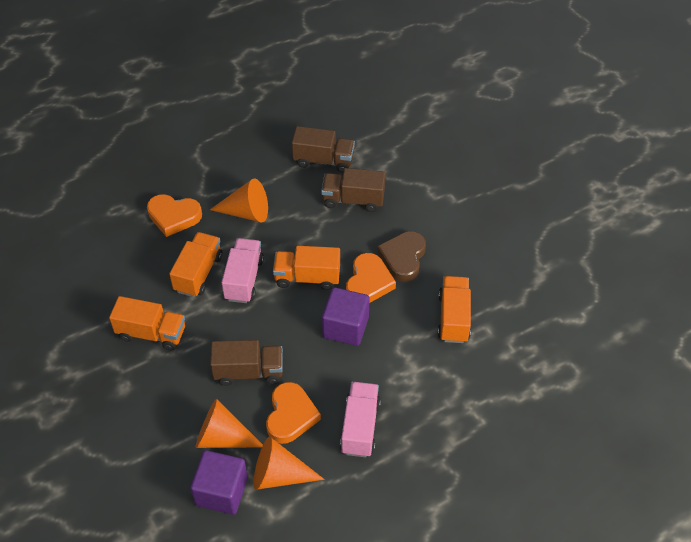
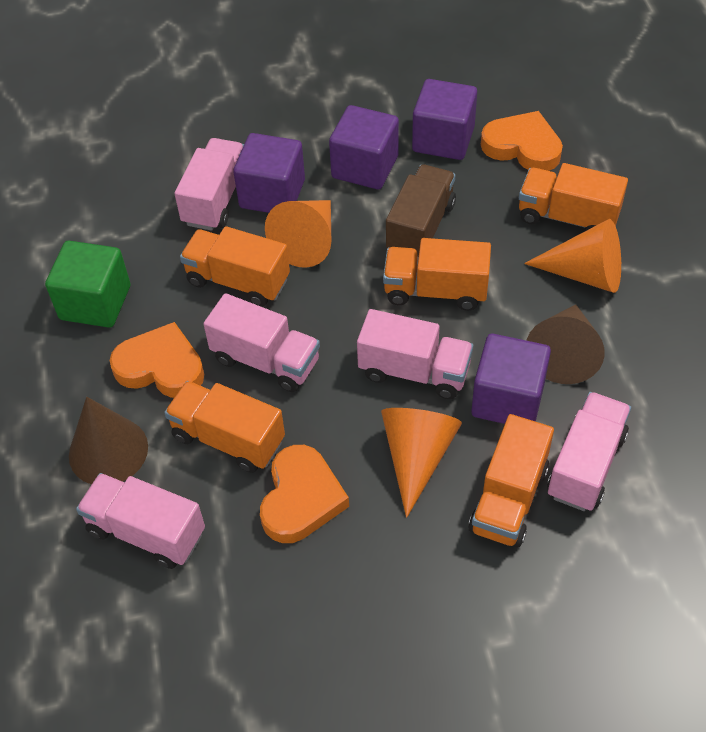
brown cone: none = 0 -> [69,397,148,485] [526,304,605,384] = 2
brown heart: [377,231,426,282] = 1 -> none = 0
brown truck: [210,340,283,386] [292,126,355,173] [321,168,386,212] = 3 -> [386,164,456,260] = 1
green cube: none = 0 -> [45,241,130,328] = 1
orange truck: [109,296,185,350] [169,232,223,297] [273,246,340,290] [438,276,471,343] = 4 -> [164,381,285,473] [180,226,290,307] [383,238,491,311] [469,414,554,548] [519,163,628,231] = 5
pink truck: [221,238,264,303] [340,382,381,457] = 2 -> [76,473,205,569] [174,138,244,231] [203,293,320,392] [357,309,473,399] [547,392,631,511] = 5
purple cube: [190,450,248,515] [322,287,370,346] = 2 -> [233,133,305,213] [329,105,399,190] [412,79,477,160] [471,334,551,424] = 4

